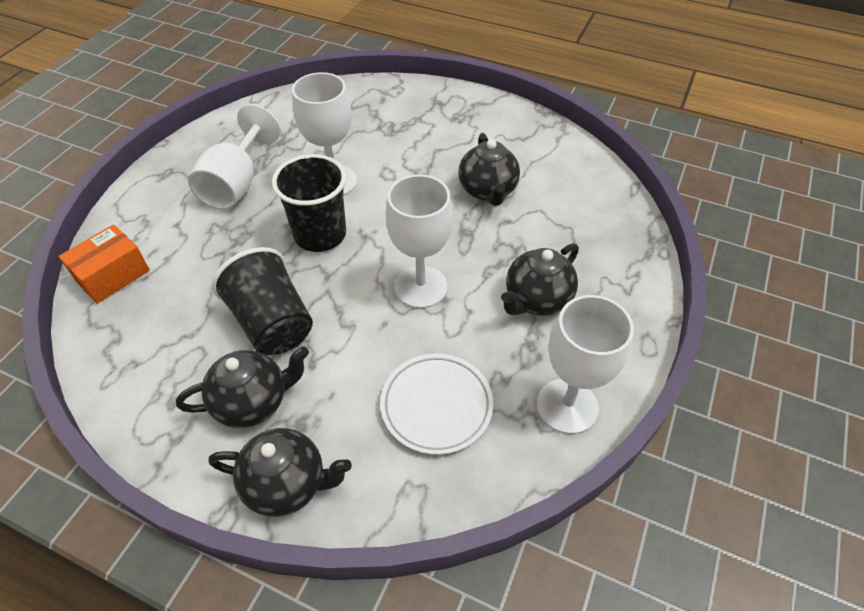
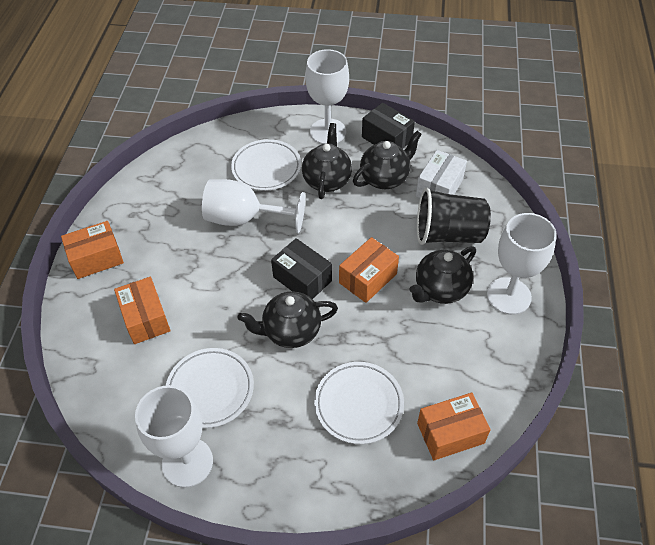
black box: none = 0 -> [271,238,332,299] [362,103,415,149] = 2
black cup: [212,247,313,355] [272,154,346,252] = 2 -> [417,188,491,245] = 1
orange box: [58,224,150,304] = 1 -> [61,221,124,279] [114,277,171,344] [339,237,399,303] [417,392,491,460] = 4
white box: none = 0 -> [416,150,467,198] = 1
white plate: [380,354,493,455] = 1 -> [166,348,254,428] [231,139,301,191] [314,362,404,444] = 3

